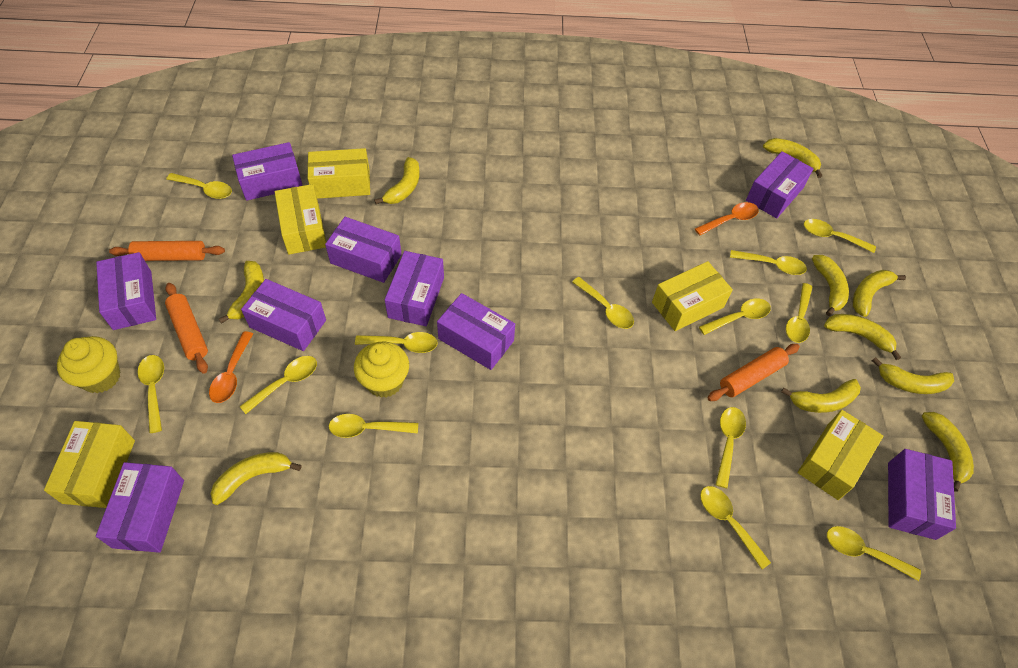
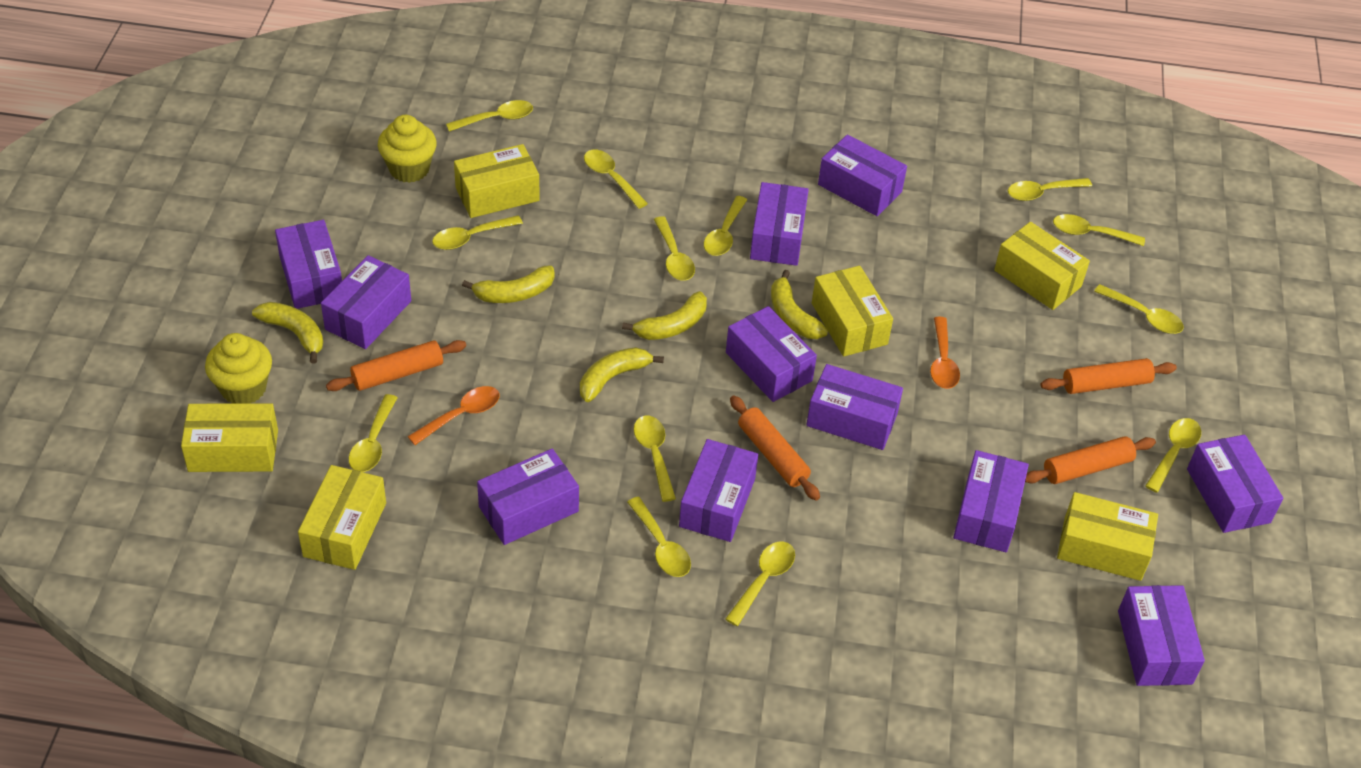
orange rolling pin: [109,241,225,261] [165,283,208,374] [708,344,800,401] = 3 -> [326,340,466,391] [730,395,820,501] [1025,436,1156,484] [1040,358,1177,394] = 4
purple box: [96,252,156,330] [96,462,184,553] [232,142,303,201] [241,279,326,351] [325,217,402,283] [385,251,444,326] [437,293,515,370] [746,151,814,218] [888,449,956,540] = 9 -> [275,220,342,309] [321,255,411,349] [477,449,579,545] [679,439,758,542] [726,306,817,402] [750,182,809,266] [806,364,903,450] [818,135,907,216] [953,450,1029,552] [1118,585,1205,686] [1187,435,1283,533] = 11
yellow banana: [211,452,301,505] [219,261,264,324] [374,157,420,204] [763,138,822,178] [781,379,861,413] [812,255,849,316] [824,314,901,360] [853,270,906,317] [872,357,954,394] [922,412,974,492] = 10 -> [252,302,323,364] [462,265,555,303] [580,347,664,402] [622,291,707,340] [771,270,828,339] = 5
yellow box: [44,421,135,508] [275,184,326,255] [307,148,370,199] [652,261,733,331] [797,410,883,500] = 5 -> [181,403,278,472] [298,465,386,570] [454,144,540,218] [812,266,893,357] [994,222,1090,310] [1057,492,1158,581] = 6

